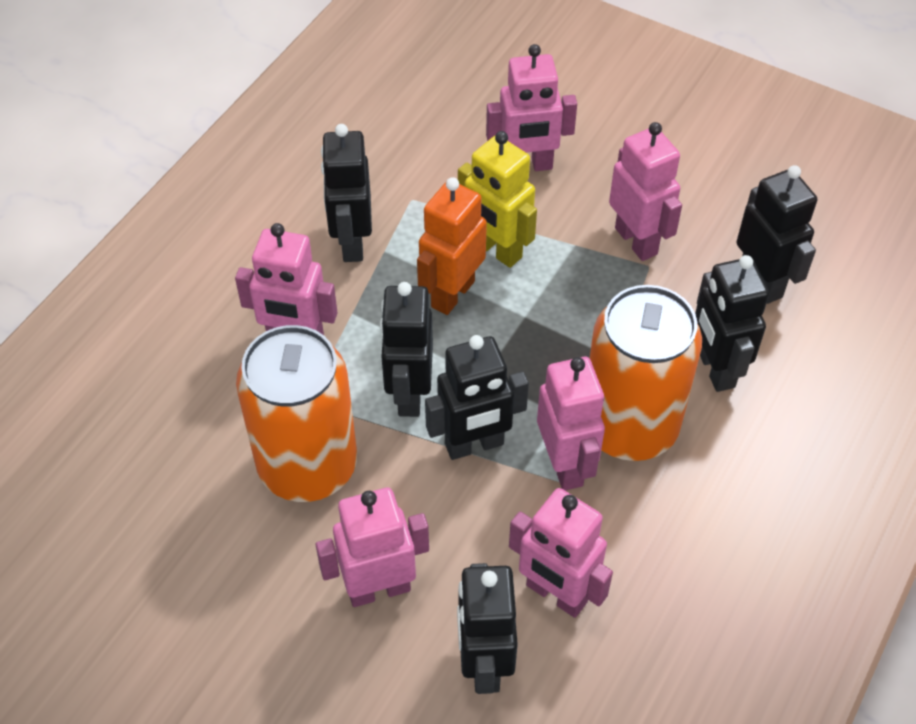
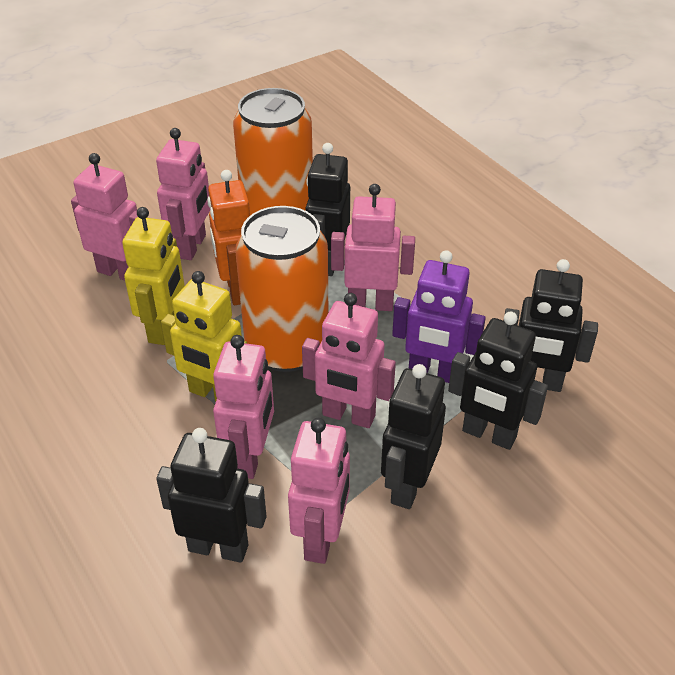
black robot: [321,124,372,262] [380,282,433,417] [425,335,529,460] [457,563,518,694] [695,255,769,392] [737,165,817,304] = 6 -> [156,428,266,563] [305,143,350,276] [381,364,446,509] [448,312,548,450] [503,259,598,392] = 5
purple robot: none = 0 -> [392,250,486,383] = 1
yellow robot: [458,131,537,268] = 1 -> [122,207,185,345] [161,271,247,402] = 2

